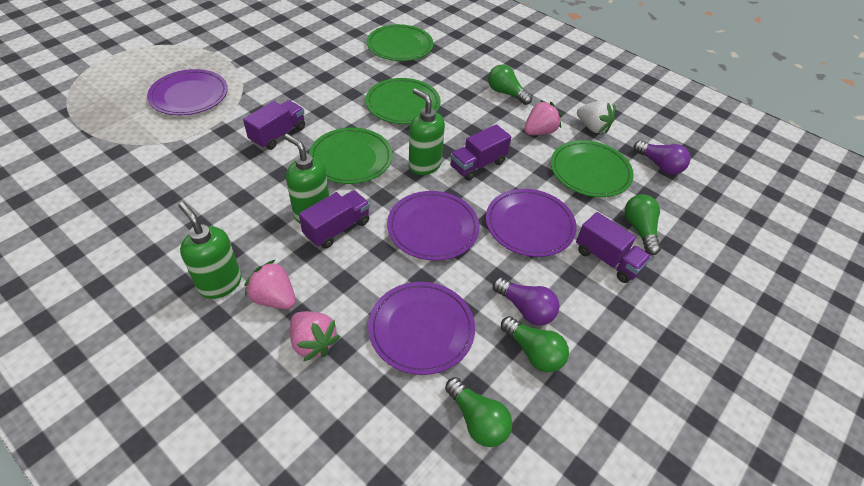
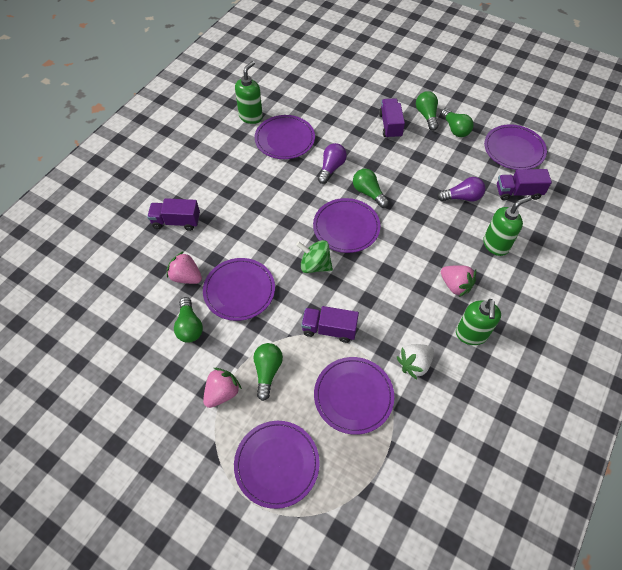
green light bulb: [445,377,513,447] [488,65,532,105] [501,316,569,372] [624,194,661,255] = 4 -> [174,297,203,343] [253,343,283,401] [353,169,389,208] [416,91,438,131] [441,108,474,137] = 5
green plate: [309,127,393,184] [365,78,441,124] [367,24,433,61] [551,140,634,197] = 4 -> none = 0
green spinning top: none = 0 -> [296,240,333,273] = 1
purple plate: [147,69,228,115] [368,282,475,375] [387,191,479,261] [486,189,577,257] = 4 -> [203,258,275,321] [234,421,320,509] [255,115,315,159] [313,198,381,253] [314,357,394,435] [484,124,547,170] = 6

